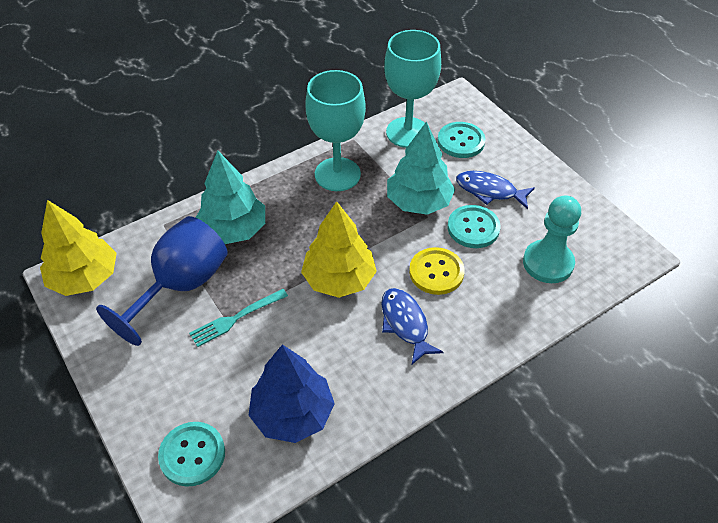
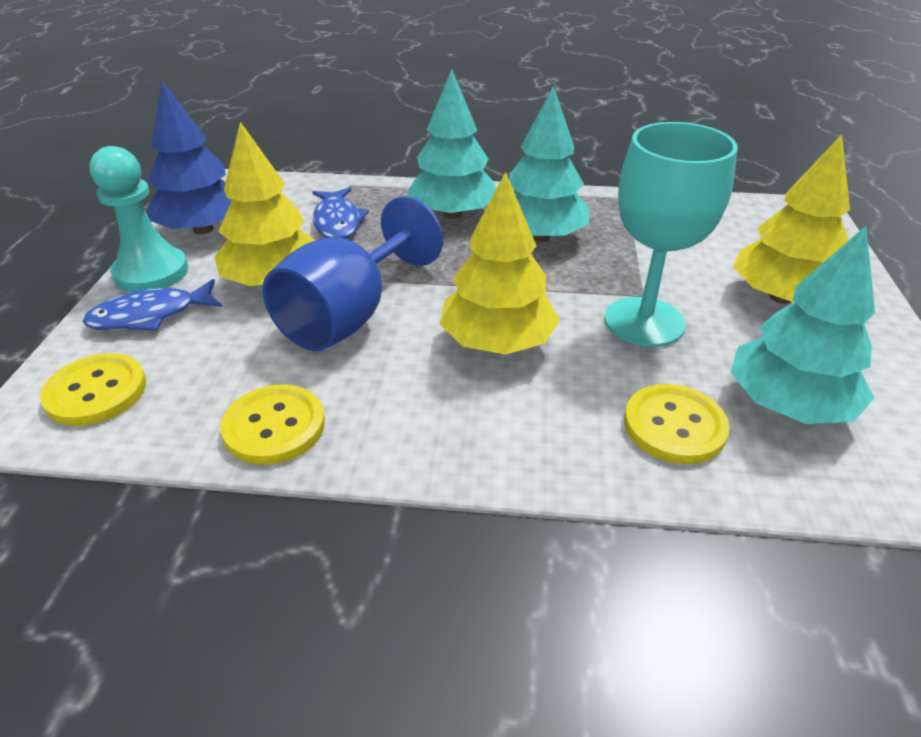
turquoise button: [158,422,225,487] [438,122,485,158] [448,205,501,248] = 3 -> none = 0
turquoise fork: [189,289,288,347] = 1 -> none = 0
turquoise goblet: [305,70,366,191] [384,30,441,148] = 2 -> [605,122,738,347] = 1
turquoise tree: [196,150,265,244] [387,121,455,215] = 2 -> [406,69,496,219] [509,86,589,242] [730,226,875,424] = 3
yellow button: [409,247,465,295] = 1 -> [40,353,146,426] [220,384,325,465] [624,384,730,464] = 3
yellow tree: [40,200,117,296] [301,201,377,298] = 2 -> [214,122,316,286] [440,172,560,355] [733,135,850,304] = 3

